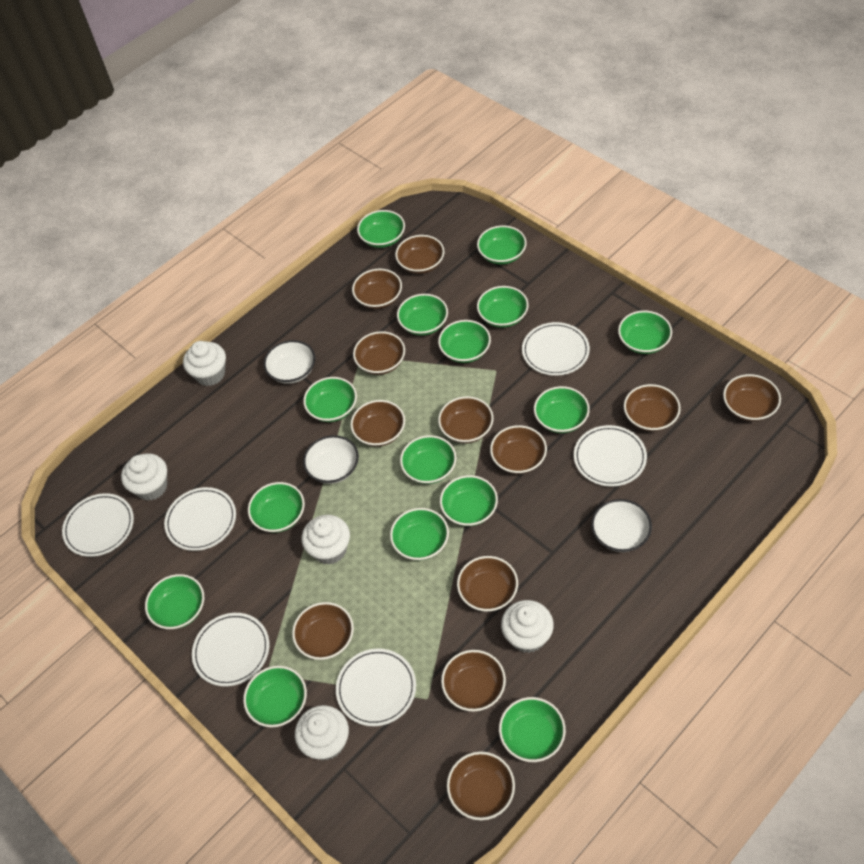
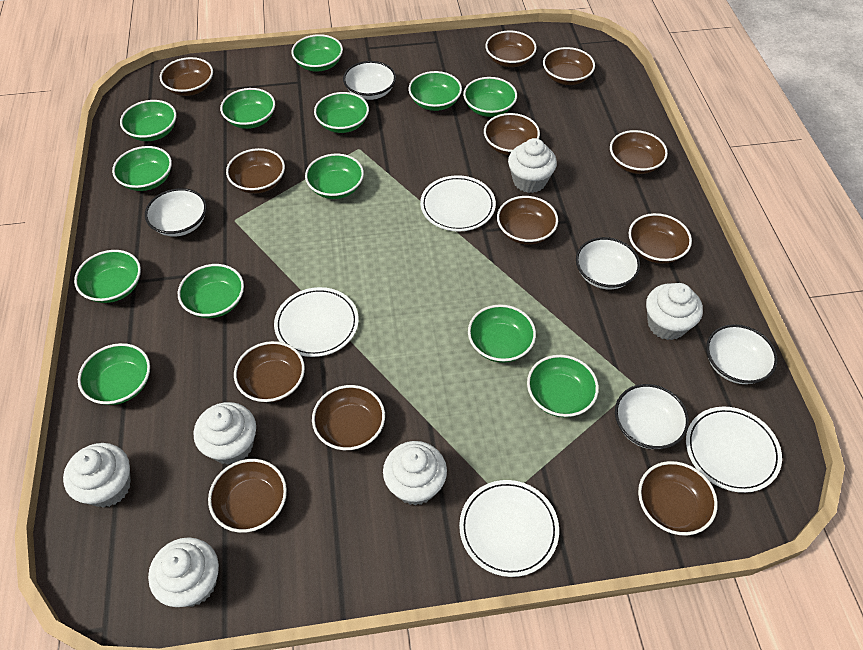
green bowl: [145,574,204,629] [243,666,307,727] [248,482,305,533] [303,377,357,422] [357,210,405,248] [390,508,449,561] [397,294,448,336] [400,435,456,484] [438,320,491,363] [440,475,498,526] [477,225,527,265] [477,286,529,328] [499,697,566,762] [534,386,590,433] [618,310,672,354] = 15 -> [74,250,141,303] [78,343,150,405] [112,146,172,191] [120,100,176,141] [178,264,244,318] [220,88,275,129] [291,34,343,72] [305,153,364,199] [314,92,369,133] [408,71,462,111] [463,77,517,117] [468,304,536,363] [527,355,599,417] = 13
white bowl: [263,340,315,384] [303,435,359,484] [591,499,652,552] = 3 -> [145,188,207,237] [343,61,396,100] [576,237,640,289] [615,384,689,449] [706,324,778,384] = 5
white cupcake: [121,453,167,501] [183,341,226,386] [295,705,349,760] [302,515,350,565] [501,600,554,653] = 5 -> [63,443,131,508] [148,537,219,607] [194,402,256,465] [383,441,447,506] [508,138,557,193] [646,283,703,340] = 6
white plate: [62,493,134,557] [164,487,236,551] [192,613,269,687] [336,648,416,726] [522,322,590,376] [574,425,647,487] = 6 -> [274,287,359,357] [420,175,496,231] [459,480,559,577] [686,407,782,493] = 4

